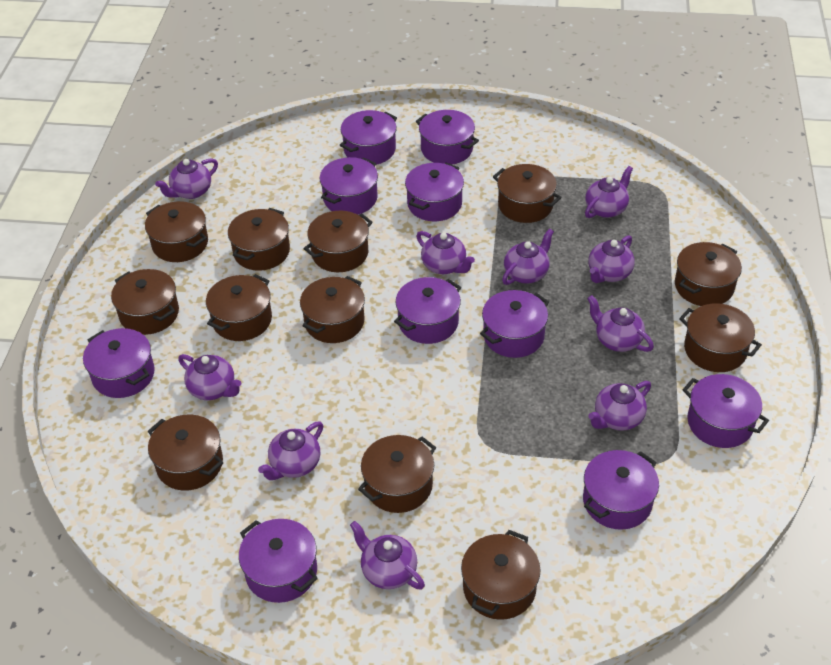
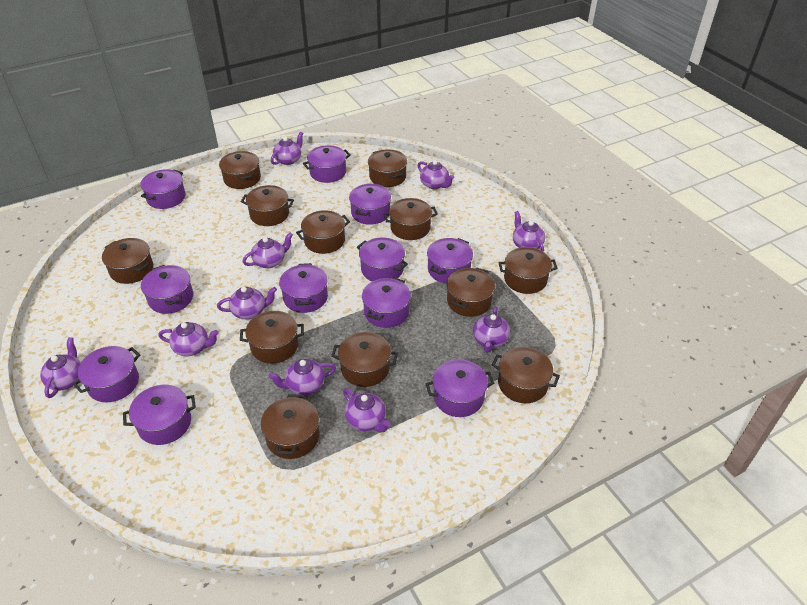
purple pot: [83,328,155,398] [239,519,318,603] [319,157,378,215] [340,110,397,165] [394,277,461,344] [405,163,464,221] [416,110,479,164] [480,290,549,358] [583,450,659,530] [683,374,769,448] = 10 -> [73,346,140,402] [123,385,196,445] [140,169,185,209] [141,265,193,314] [279,263,328,313] [303,145,351,183] [349,183,391,225] [357,238,408,281] [362,277,411,328] [425,359,495,417] [427,238,473,284] = 11

